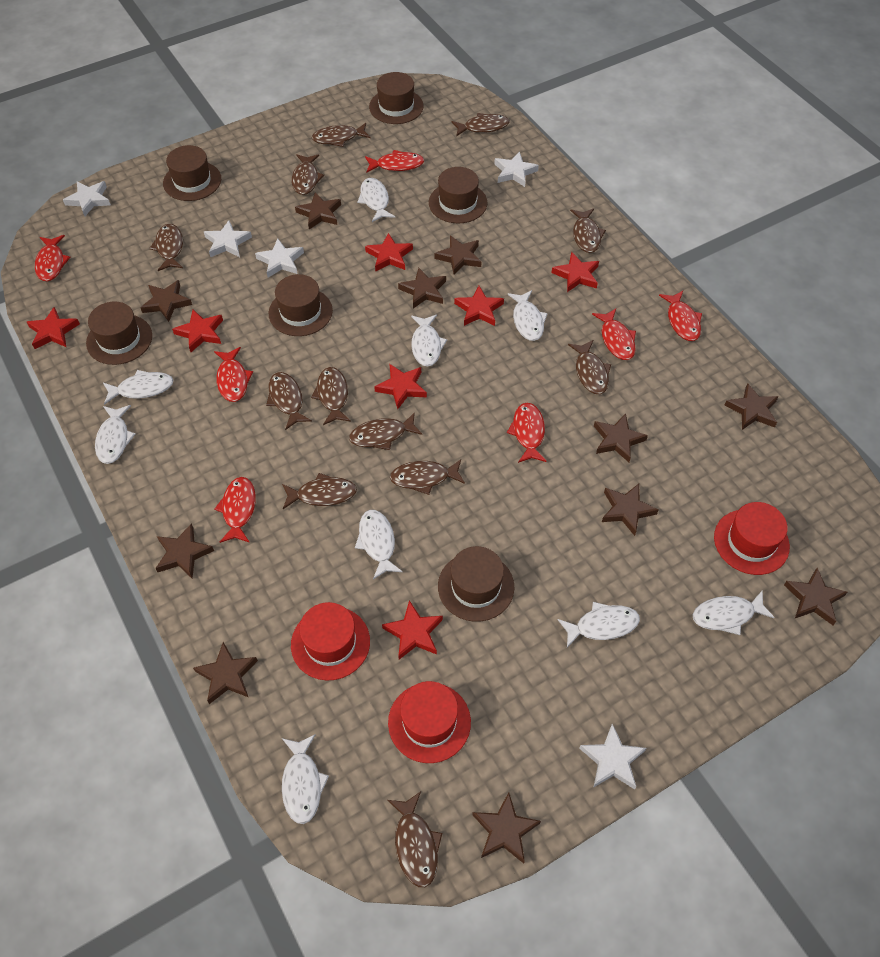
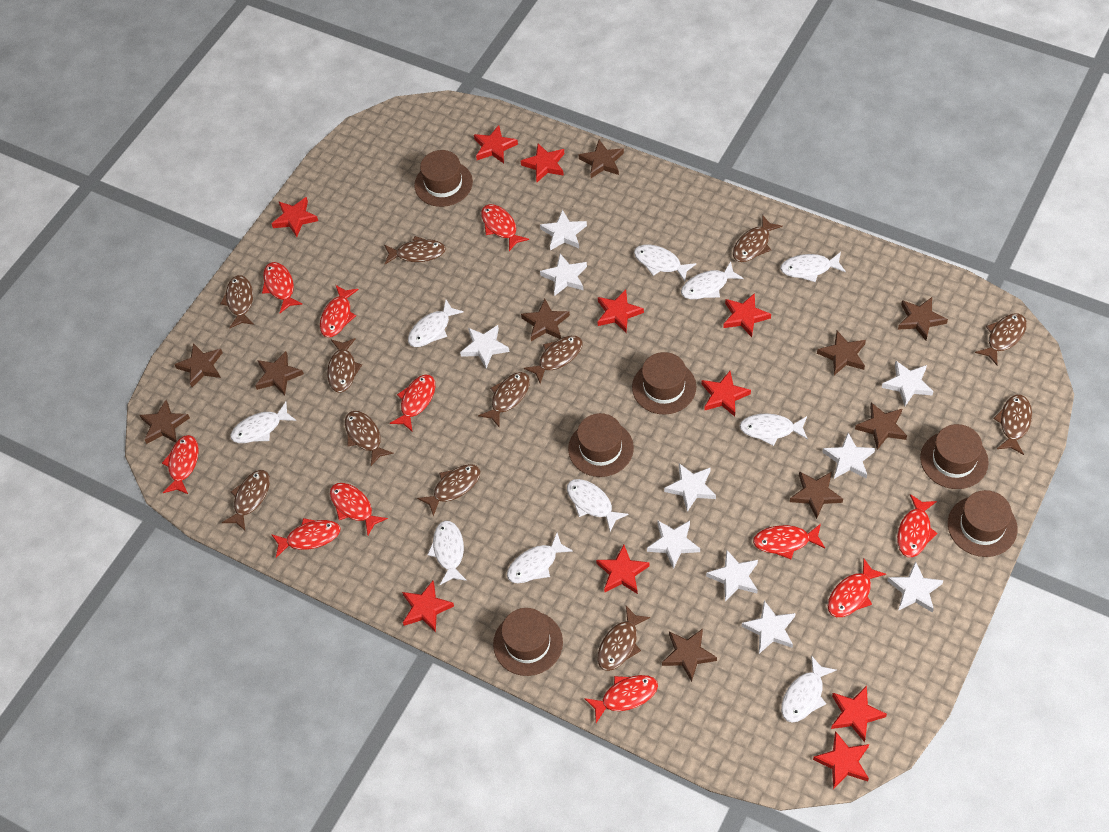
brown star: [140,280,192,322] [155,523,214,579] [193,642,258,704] [295,192,341,229] [398,268,446,308] [435,235,481,275] [472,792,541,863] [594,413,648,462] [602,484,658,536] [724,383,779,430] [784,568,848,625] = 11 -> [139,400,190,444] [174,343,223,387] [255,351,304,396] [521,299,570,341] [578,140,624,178] [662,629,717,682] [790,471,843,519] [817,331,866,375] [855,402,907,450] [898,297,948,341] = 10
red fish: [35,235,70,281] [214,347,253,402] [214,477,256,543] [365,150,424,173] [507,403,547,463] [592,309,636,360] [659,291,702,341] = 7 -> [162,435,199,494] [262,262,303,313] [271,518,340,558] [320,285,359,337] [330,483,388,535] [390,375,435,432] [481,204,529,251] [584,675,658,723] [753,524,825,559] [828,559,886,617] [897,494,938,557] = 11
red hat: [291,602,370,681] [388,681,471,763] [714,502,790,575] = 3 -> none = 0
red star: [27,307,80,349] [172,310,223,352] [365,233,413,272] [374,364,427,409] [382,600,443,660] [454,286,504,326] [552,252,599,292] = 7 -> [272,197,318,237] [402,581,454,632] [474,125,518,163] [521,144,564,182] [596,545,650,594] [598,289,644,332] [702,371,751,416] [723,293,771,337] [813,731,869,789] [831,686,887,742] = 10
white fish: [95,405,136,464] [103,370,174,405] [282,734,329,824] [355,510,403,579] [357,178,395,222] [411,315,447,367] [507,290,548,341] [558,602,640,648] [693,591,775,635] = 9 -> [230,402,296,443] [408,300,464,347] [427,521,467,585] [507,533,573,583] [567,479,629,532] [634,244,696,281] [681,261,743,299] [740,413,808,446] [780,252,846,282] [781,655,836,723] = 10
white star: [63,181,111,216] [204,220,252,257] [255,238,304,278] [494,152,539,187] [579,724,646,789] = 5 -> [460,325,510,368] [540,210,587,251] [540,254,587,296] [647,520,700,569] [664,463,716,512] [706,549,758,601] [742,601,796,654] [822,433,875,479] [882,361,934,406] [887,561,944,613] = 10

